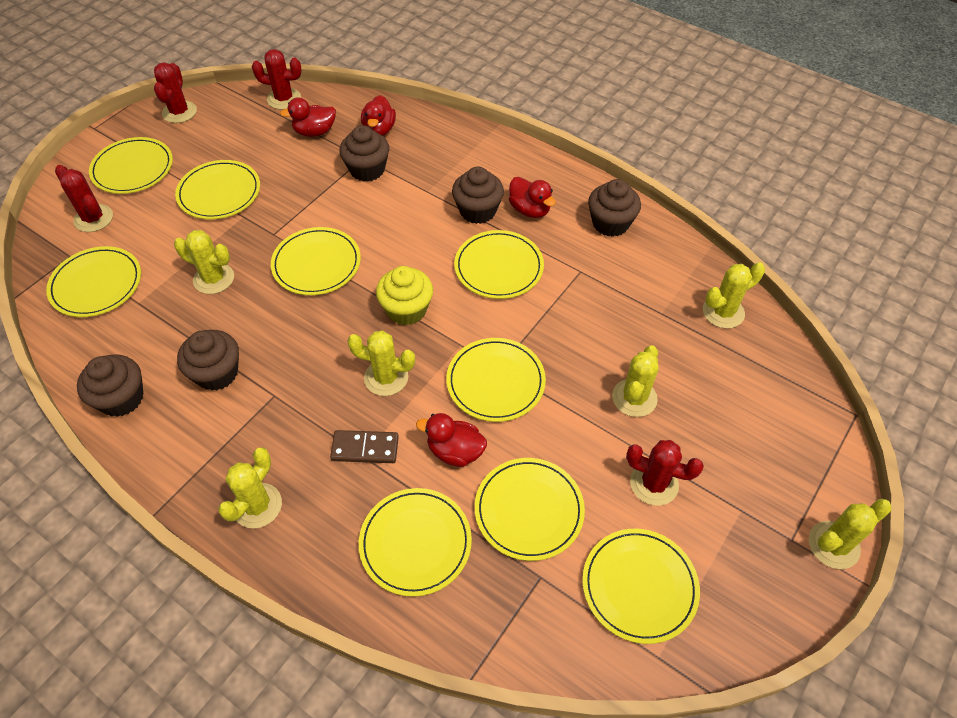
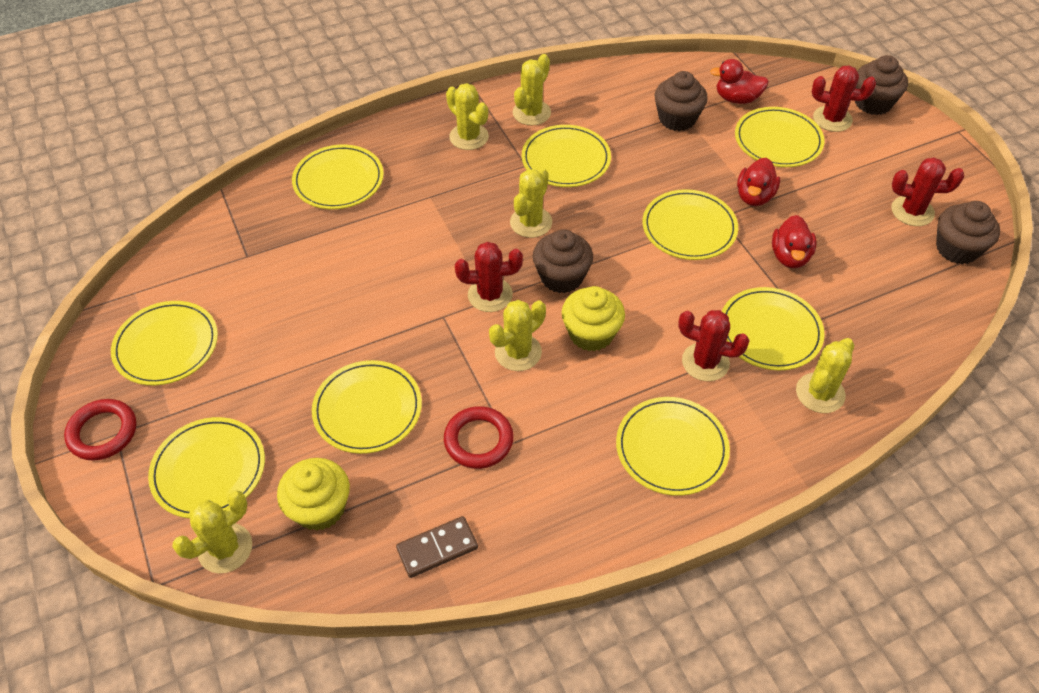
brown cupcake: [77,354,143,417] [177,330,239,391] [339,125,389,182] [452,167,504,224] [588,179,641,237] = 5 -> [533,229,593,293] [654,71,708,131] [855,55,908,115] [936,201,1000,264] = 4
red duck: [280,97,336,137] [361,95,396,136] [416,413,487,467] [509,177,556,218] = 4 -> [710,59,769,104] [737,158,780,206] [772,215,817,268] = 3
red ring: none = 0 -> [64,399,136,461] [444,406,514,469] = 2
yellow cupcake: [376,266,433,325] = 1 -> [277,458,350,531] [561,286,625,351] = 2

